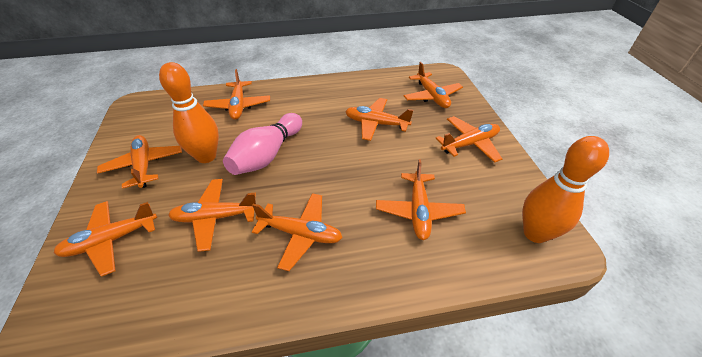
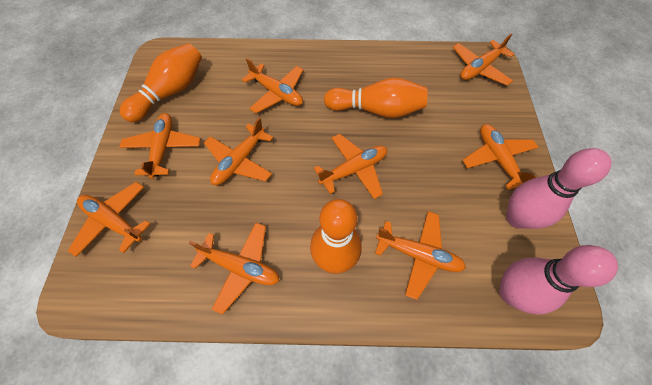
orange bowling pin: [159,62,219,163] [522,136,609,243] = 2 -> [119,43,202,122] [310,199,362,274] [324,78,428,118] = 3
pink bowling pin: [223,113,302,175] = 1 -> [499,245,618,315] [506,148,611,229] = 2

